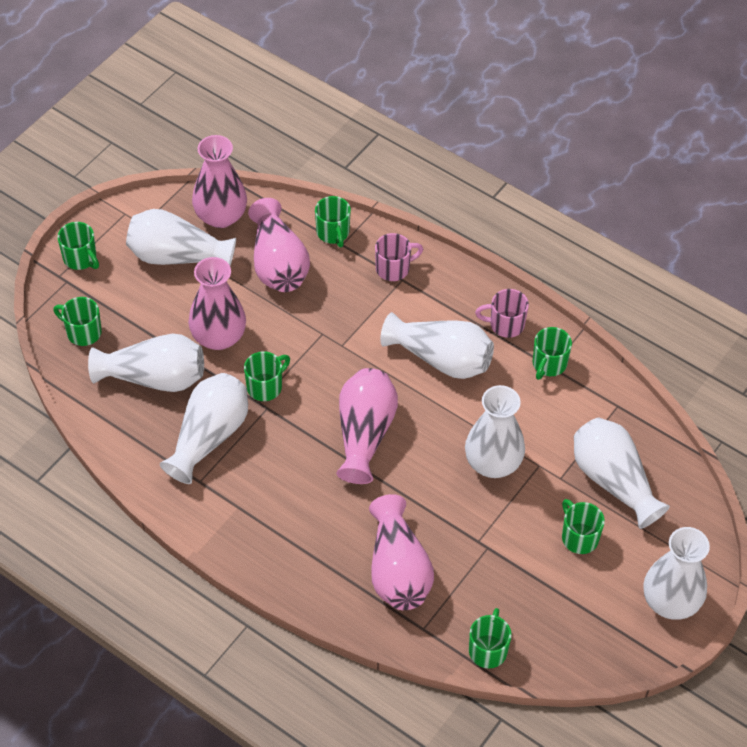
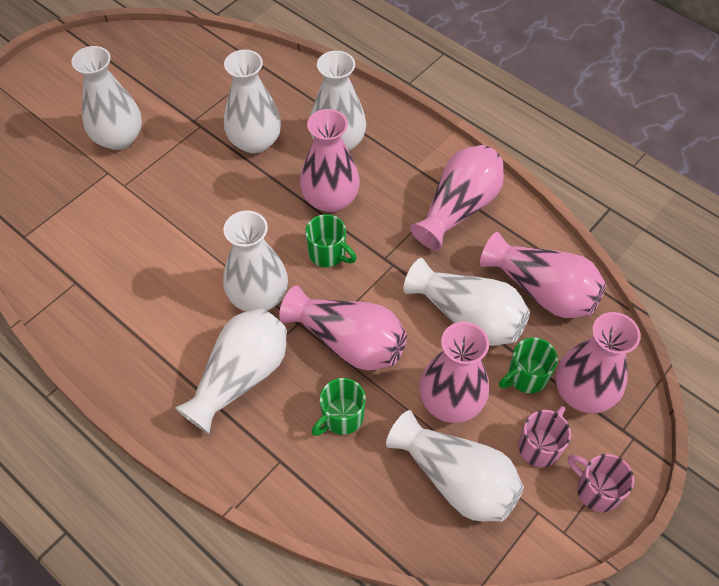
green mug: [53,297,102,346] [58,222,99,270] [244,351,290,401] [315,196,351,247] [469,608,512,669] [533,327,572,380] [562,499,605,554] = 7 -> [305,214,357,267] [311,378,366,436] [499,337,558,393] = 3
pink vase: [188,257,246,350] [192,135,247,228] [248,198,310,292] [336,368,398,484] [369,494,434,610] = 5 -> [279,286,407,371] [300,109,360,212] [410,145,504,251] [420,322,489,423] [480,232,606,318] [556,312,641,413] = 6

